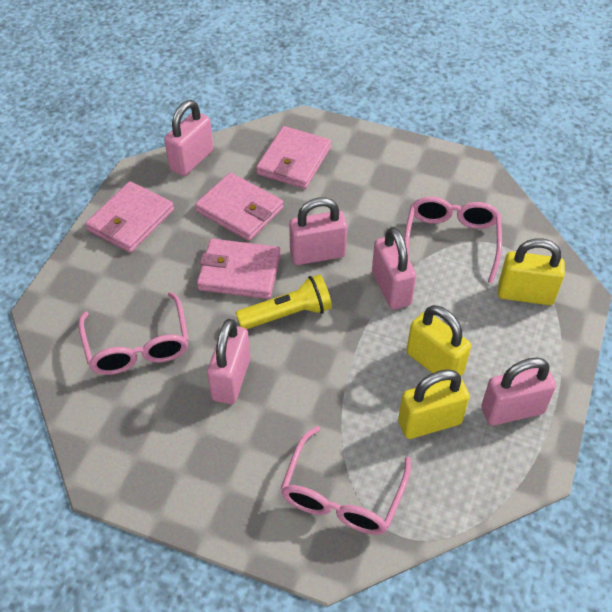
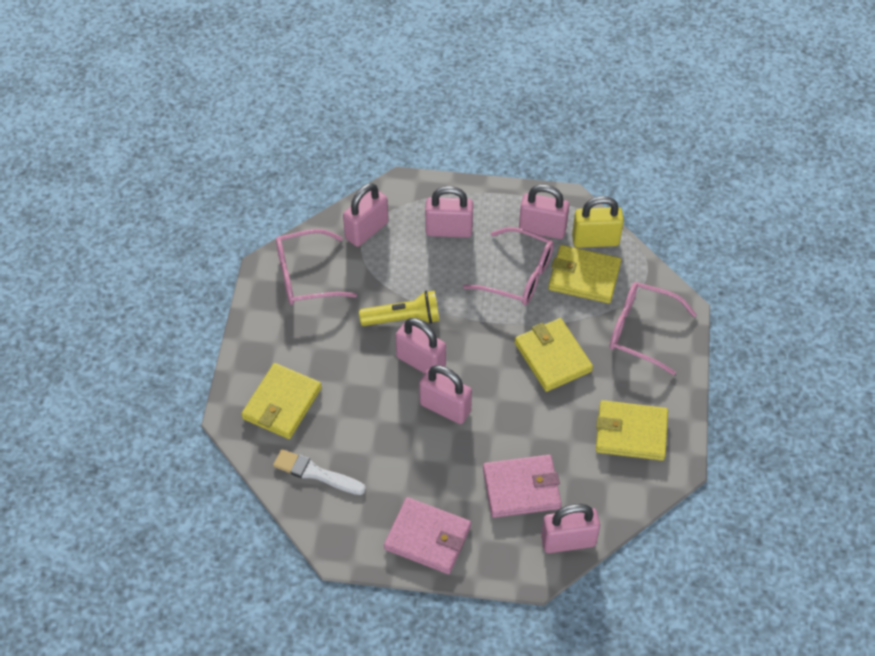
pink padlock: [164,100,213,176] [207,319,250,404] [289,197,347,265] [372,227,416,310] [481,358,556,426] = 5 -> [343,183,389,247] [395,318,446,374] [419,365,472,424] [425,186,473,238] [519,184,569,239] [541,504,600,553] = 6
pink wallet: [85,181,174,253] [195,172,283,241] [197,239,281,299] [256,126,331,189] = 4 -> [384,497,471,574] [483,455,562,518] = 2
white brush: none = 0 -> [273,449,366,495] = 1
yellow padlock: [398,369,470,439] [407,305,471,376] [498,238,565,305] = 3 -> [572,196,624,248] = 1
yellow wallet: none = 0 -> [241,363,322,439] [514,318,593,392] [548,245,621,303] [596,400,668,461] = 4

